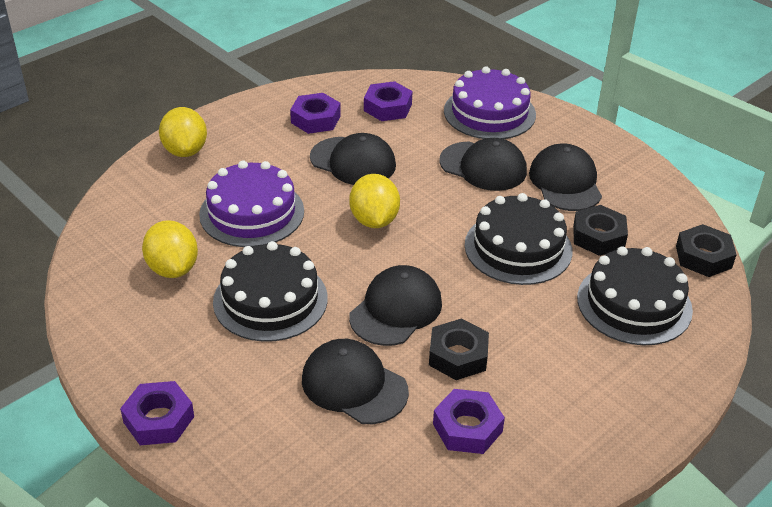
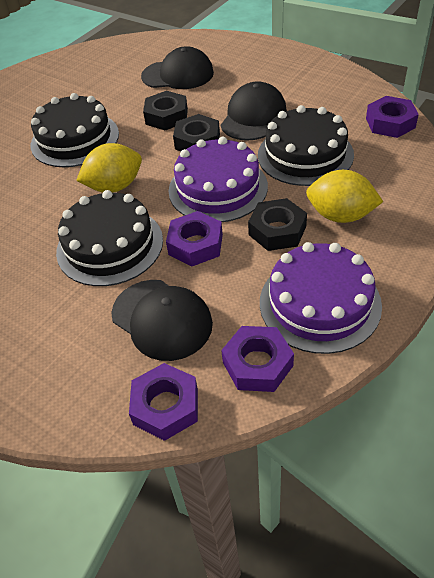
black cap: [302,339,409,424] [310,133,396,185] [349,265,442,346] [439,138,527,191] [529,144,602,211] = 5 -> [111,280,213,361] [141,46,214,89] [221,81,287,141] = 3
yellow lemon: [142,220,198,278] [159,107,207,157] [349,174,400,228] = 3 -> [76,143,142,193] [306,170,383,223] = 2

